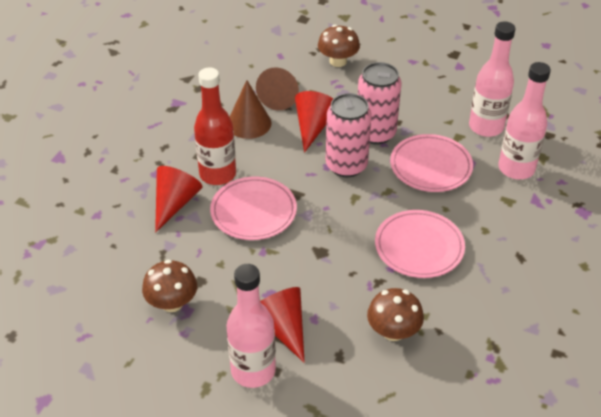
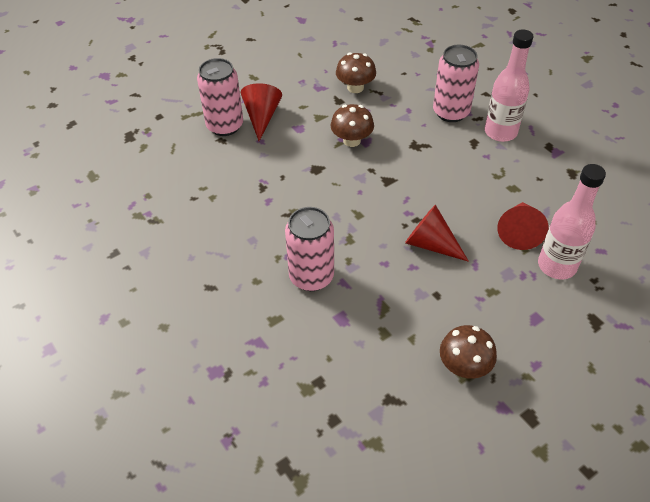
brown cone: [230,80,272,139] [256,67,299,110] = 2 -> none = 0
pink bottle: [227,264,276,388] [469,22,515,137] [498,62,551,179] = 3 -> [485,29,533,142] [538,164,606,279] = 2
pink can: [326,93,372,177] [358,62,401,145] = 2 -> [197,58,243,136] [285,207,334,291] [433,44,479,122] = 3
pink plate: [210,177,297,240] [375,210,465,278] [390,134,473,192] = 3 -> none = 0
red bottle: [194,67,236,185] = 1 -> none = 0

